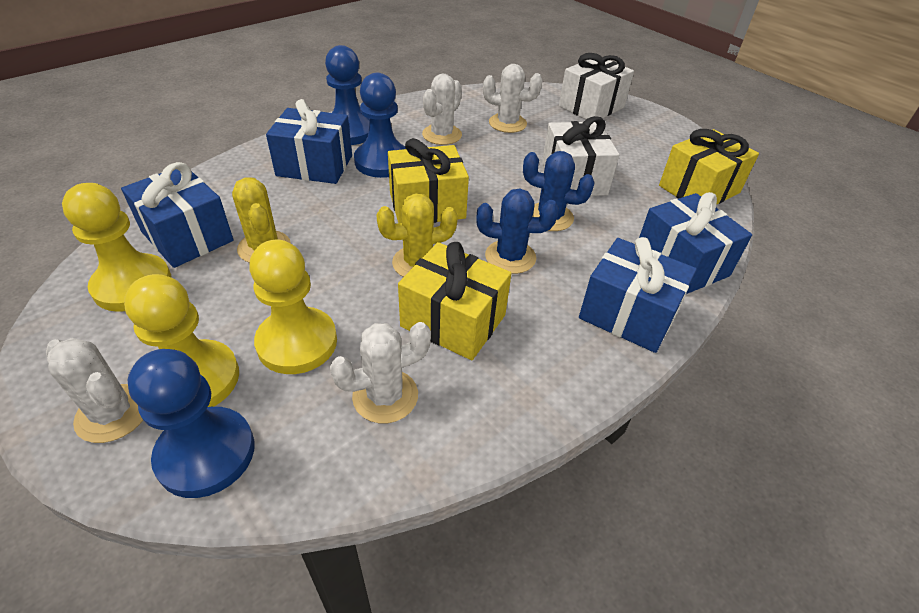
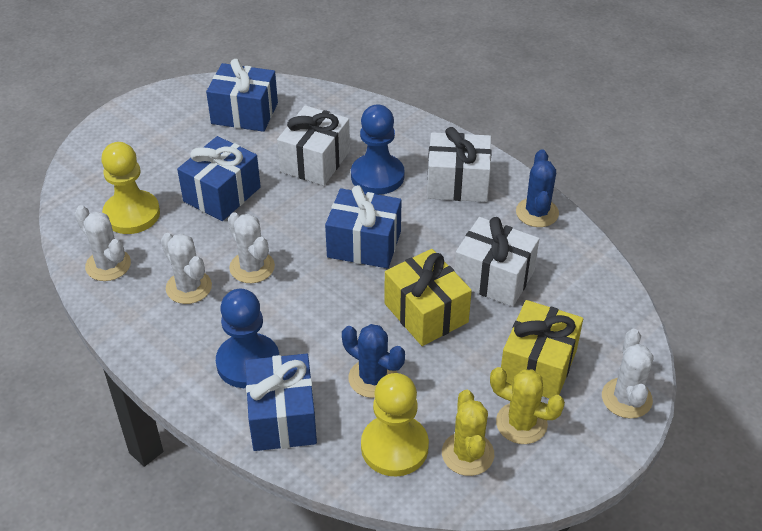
blue pawn: [127,349,255,498] [325,45,370,145] [354,73,406,178] = 3 -> [216,289,279,388] [351,104,405,195] = 2
white gift: [542,116,619,196] [559,53,634,119] = 2 -> [277,105,350,186] [427,127,492,202] [454,217,539,307] = 3
yellow gift: [388,138,469,223] [398,242,512,360] [659,129,759,204] = 3 -> [385,249,472,346] [501,300,583,398] = 2
yellow pawn: [62,183,172,312] [124,274,239,407] [249,240,337,374] = 3 -> [101,142,160,234] [361,373,429,477] = 2

